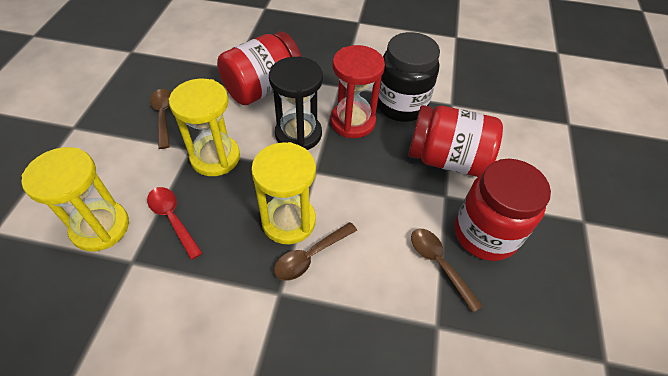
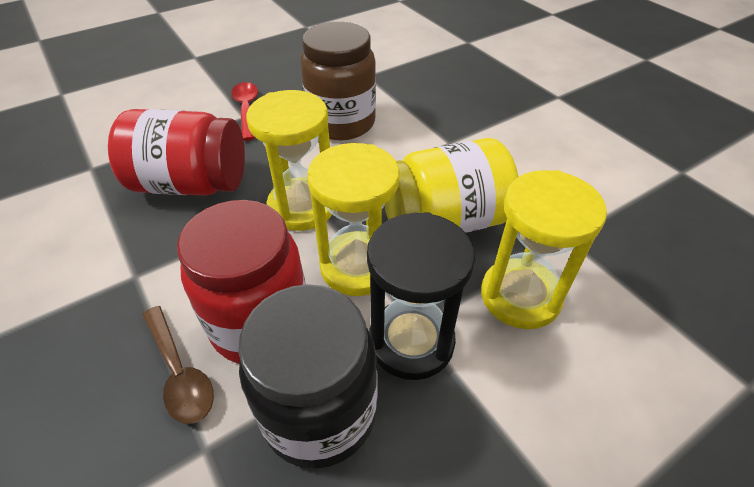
brown jar: none = 0 -> [300,22,376,140] = 1
brown spoon: [150,89,171,149] [274,222,357,281] [411,229,482,313] = 3 -> [142,306,214,424] = 1
red hourglass: [330,45,385,138] = 1 -> none = 0
red jar: [217,32,301,105] [408,105,503,177] [455,159,551,261] = 3 -> [108,109,245,196] [177,200,306,364] = 2
yellow jar: none = 0 -> [384,138,519,233] = 1

